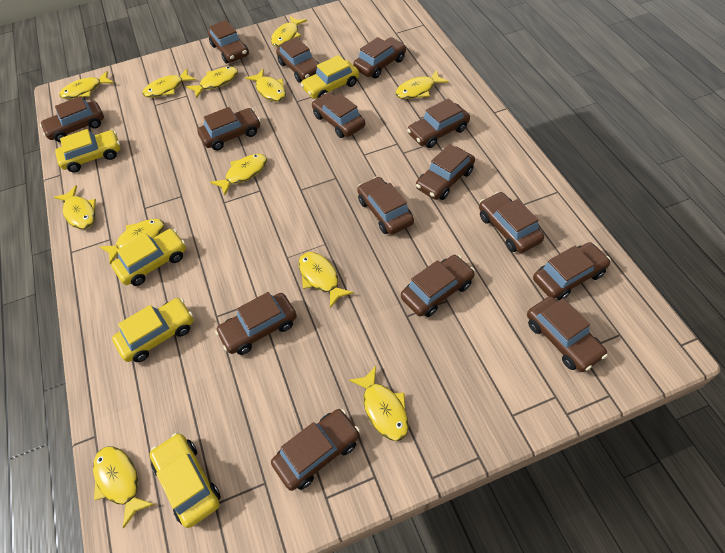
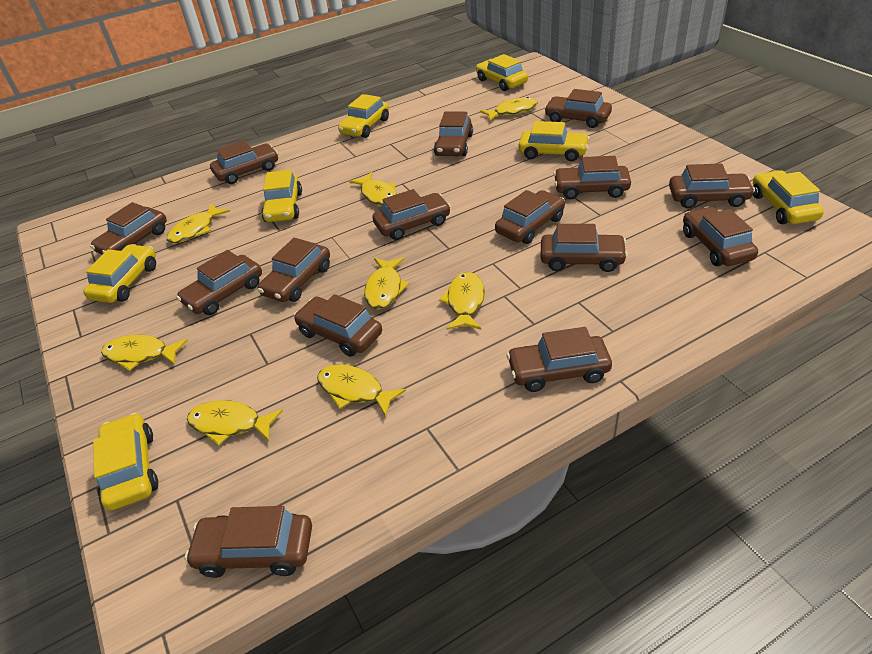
yellow car: [55,129,120,172] [111,229,186,286] [112,298,193,362] [149,433,221,528] [301,55,359,99] = 5 -> [83,244,156,303] [93,413,158,511] [261,170,302,222] [338,94,389,138] [476,54,528,91] [518,121,590,162] [753,170,824,224] = 7
yellow fish: [54,185,96,229] [59,71,114,99] [93,446,155,528] [100,219,164,265] [142,68,196,98] [186,66,238,98] [210,154,267,195] [246,69,286,101] [271,16,307,47] [298,252,354,308] [349,366,409,441] [395,71,449,99] = 12 -> [101,335,188,371] [167,204,230,244] [187,400,283,446] [317,364,406,417] [349,172,397,206] [364,258,410,310] [439,272,485,330] [480,97,538,121] = 8

